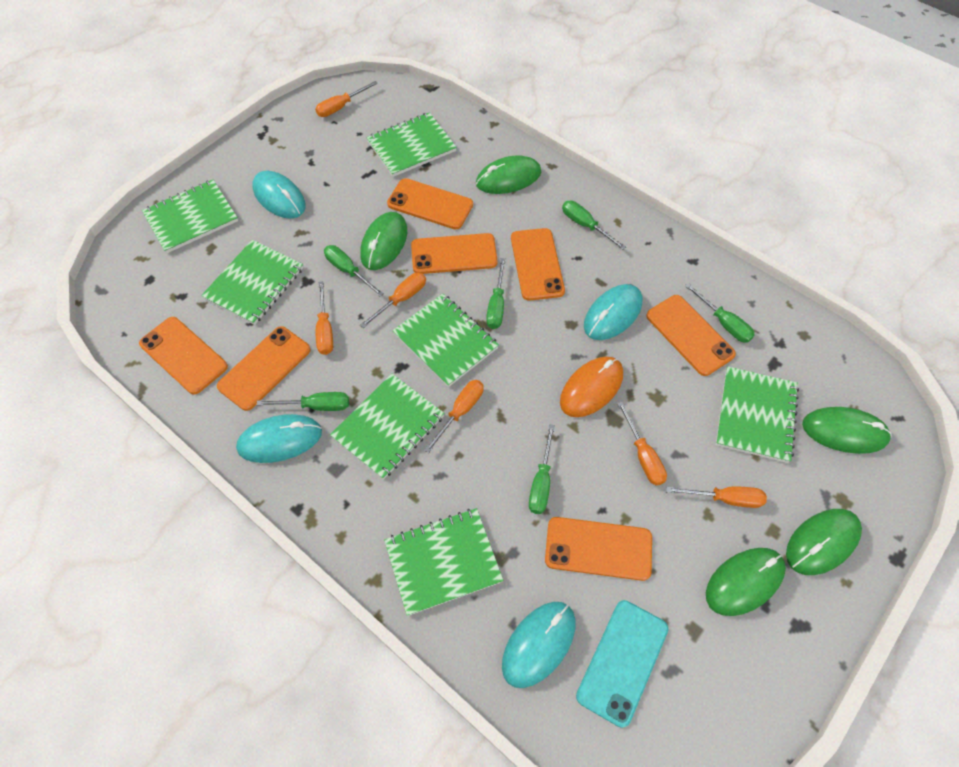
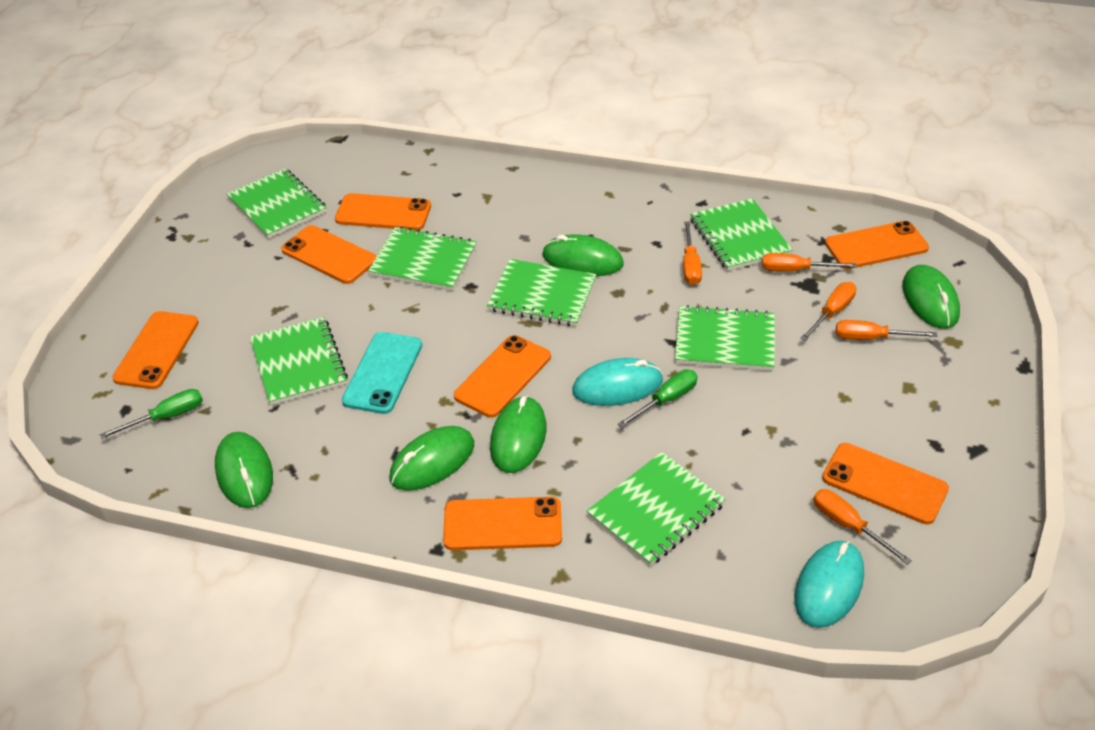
green screwdriver: [257,392,349,411] [324,245,384,297] [486,258,506,329] [529,424,555,514] [562,200,626,250] [685,283,755,343] = 6 -> [100,389,203,439] [617,369,698,428] = 2
orange mouse: [560,357,623,417] = 1 -> none = 0
orange screwdriver: [315,81,378,117] [316,281,333,355] [360,272,426,328] [424,380,484,453] [617,401,667,486] [666,486,767,508] = 6 -> [683,221,702,285] [762,253,857,272] [800,282,856,341] [813,489,912,565] [836,320,938,340] = 5
turquoise mouse: [236,414,322,463] [253,171,306,219] [502,602,576,688] [584,284,642,340] = 4 -> [572,358,663,406] [795,541,864,628] = 2

